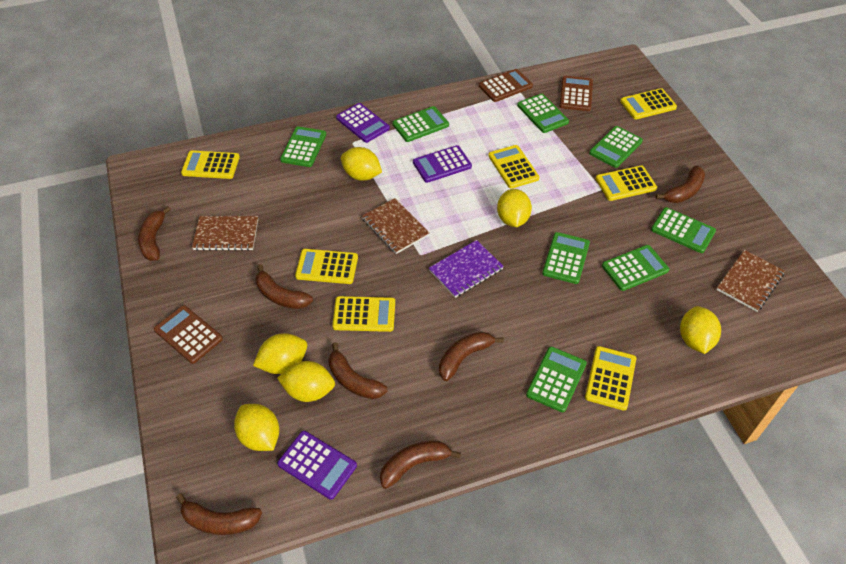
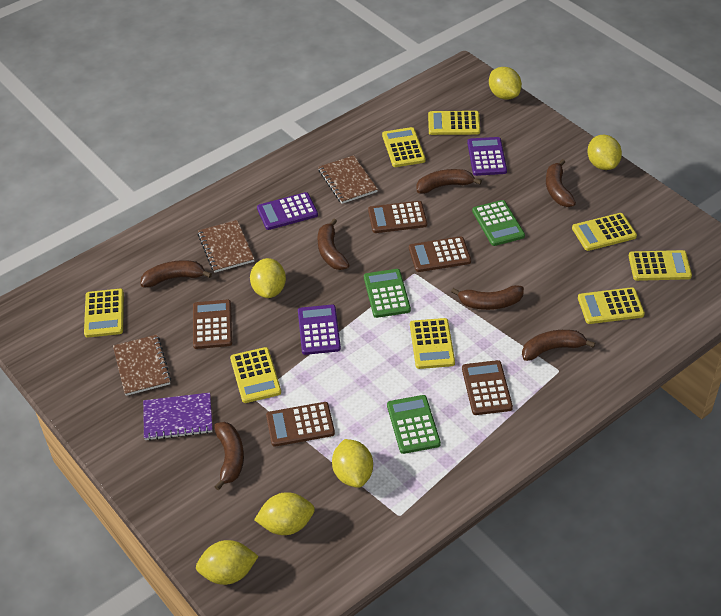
brown calculator: [154,305,223,364] [479,69,533,102] [560,76,593,111] = 3 -> [193,300,232,349] [266,402,335,447] [368,201,427,233] [409,236,471,272] [462,360,513,415] = 5
green calculator: [280,126,326,167] [392,106,449,142] [517,94,569,133] [526,347,587,412] [542,232,590,284] [589,126,643,168] [602,245,669,291] [651,207,716,253] = 8 -> [364,269,411,318] [387,395,441,454] [472,200,525,246] = 3
yellow calculator: [181,150,240,179] [295,249,358,284] [332,296,395,332] [488,145,540,189] [585,346,636,410] [596,166,657,201] [620,88,677,119] = 7 -> [84,289,124,338] [230,347,281,403] [382,127,426,167] [410,318,455,369] [428,111,480,135] [572,213,637,251] [578,287,645,324] [629,250,692,281] = 8

